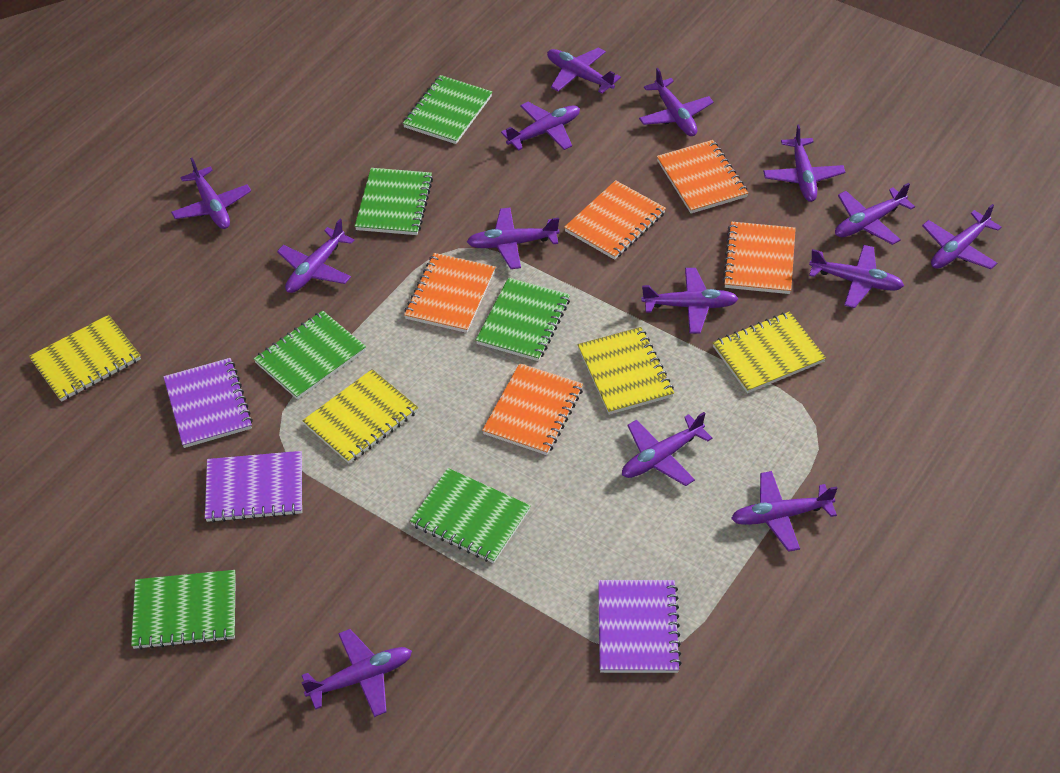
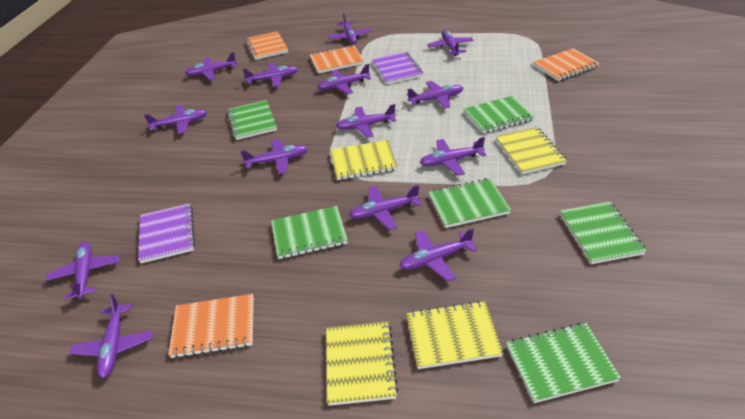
orange notebook: [404,253,495,333] [482,363,583,455] [564,180,666,260] [657,140,748,213] [722,222,796,294] = 5 -> [168,294,254,358] [245,31,288,60] [310,45,364,74] [533,48,600,81] = 4
purple notebook: [163,358,253,448] [205,451,302,523] [598,580,682,673] = 3 -> [138,204,195,263] [372,52,423,84] = 2

